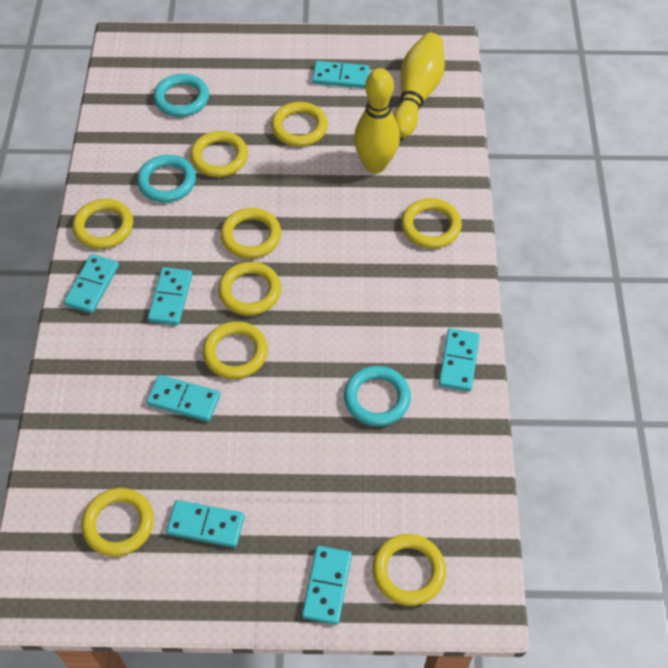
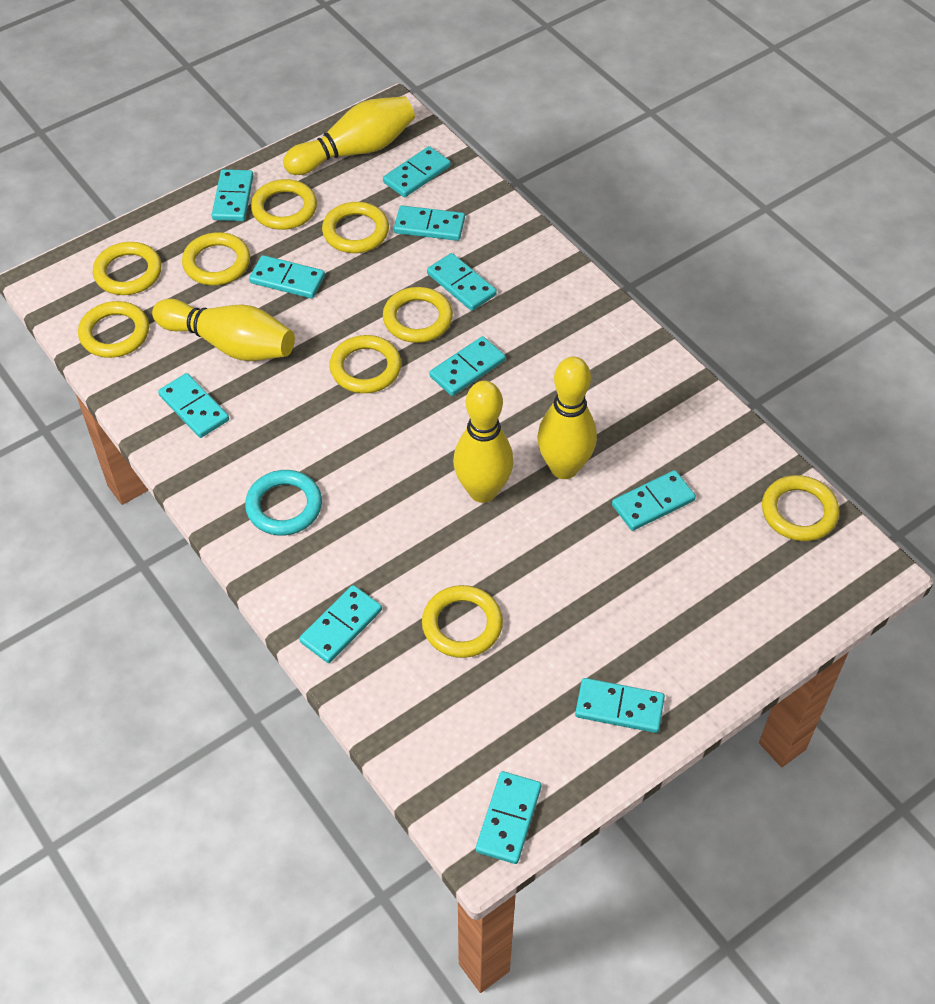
turquoise domino: [64,254,119,313] [146,375,220,422] [148,267,192,325] [166,500,245,548] [302,546,352,625] [312,61,370,88] [439,328,480,391] = 7 -> [158,373,229,438] [212,169,253,221] [249,255,325,299] [299,585,382,663] [383,146,451,197] [394,205,465,241] [427,253,497,311] [429,336,505,396] [476,771,542,864] [575,678,665,733] [612,470,696,531] = 11
turquoise ring: [137,155,196,202] [154,74,209,117] [344,366,411,426] = 3 -> [245,470,322,536] = 1
yellow bowling pin: [354,68,400,173] [393,33,445,138] = 2 -> [152,299,295,361] [283,96,415,175] [453,381,513,503] [537,357,597,479] = 4

